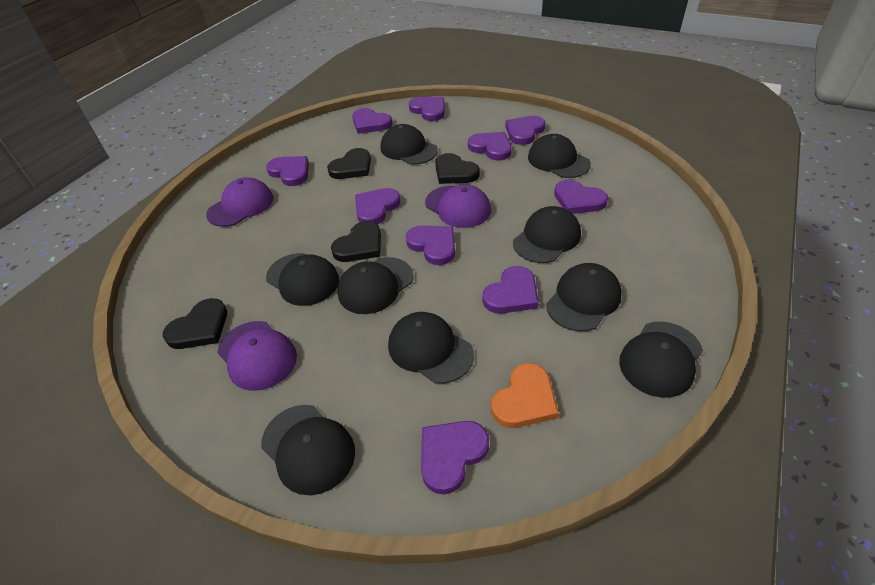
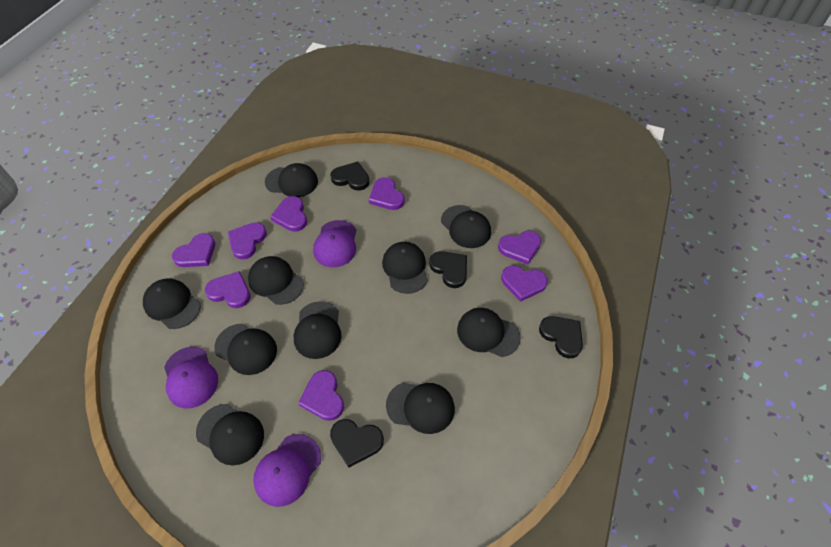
black cap: [261,405,355,495] [266,253,339,306] [338,257,414,314] [380,124,438,165] [388,312,474,384] [513,206,581,263] [528,134,591,178] [546,263,622,332] [619,322,703,398] = 9 -> [143,279,201,329] [196,404,264,466] [214,324,277,375] [248,256,304,305] [265,163,318,197] [294,301,342,359] [382,242,428,294] [386,383,455,434] [441,205,491,248] [457,308,521,357] = 10
orange heart: [491,363,559,428] = 1 -> none = 0
purple heart: [266,156,309,186] [352,108,392,134] [355,188,400,224] [406,226,455,265] [409,97,445,121] [421,421,489,494] [468,132,511,160] [483,266,539,314] [505,116,546,145] [554,180,608,214] = 10 -> [172,233,215,267] [205,271,251,308] [228,222,267,259] [270,196,307,232] [298,370,344,421] [369,177,405,210] [498,231,541,264] [501,266,548,302] = 8

